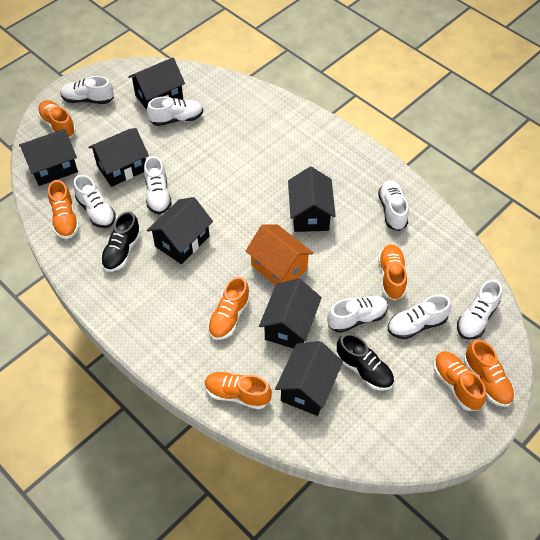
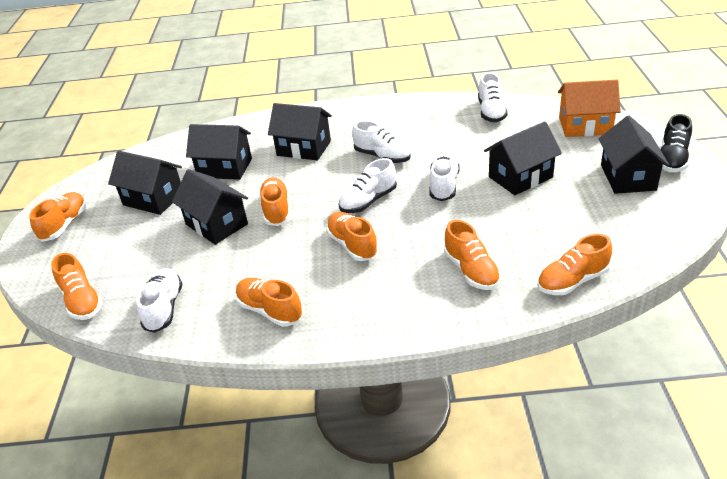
black house: [19,129,78,186] [88,128,149,187] [128,58,185,110] [147,197,213,264] [259,278,322,349] [275,341,343,416] [288,167,336,232] = 7 -> [108,151,182,215] [172,169,248,245] [186,124,252,180] [268,103,332,161] [484,121,562,195] [599,116,670,194] = 6
black shoe: [101,211,141,272] [336,334,394,390] = 2 -> [661,114,692,172] = 1
white shoe: [60,76,114,104] [73,175,116,228] [144,156,172,215] [147,97,203,126] [327,296,388,333] [378,180,409,231] [388,295,451,339] [457,280,502,340] = 8 -> [136,268,182,333] [339,158,397,213] [352,120,411,163] [429,153,460,201] [478,73,508,122] = 5

